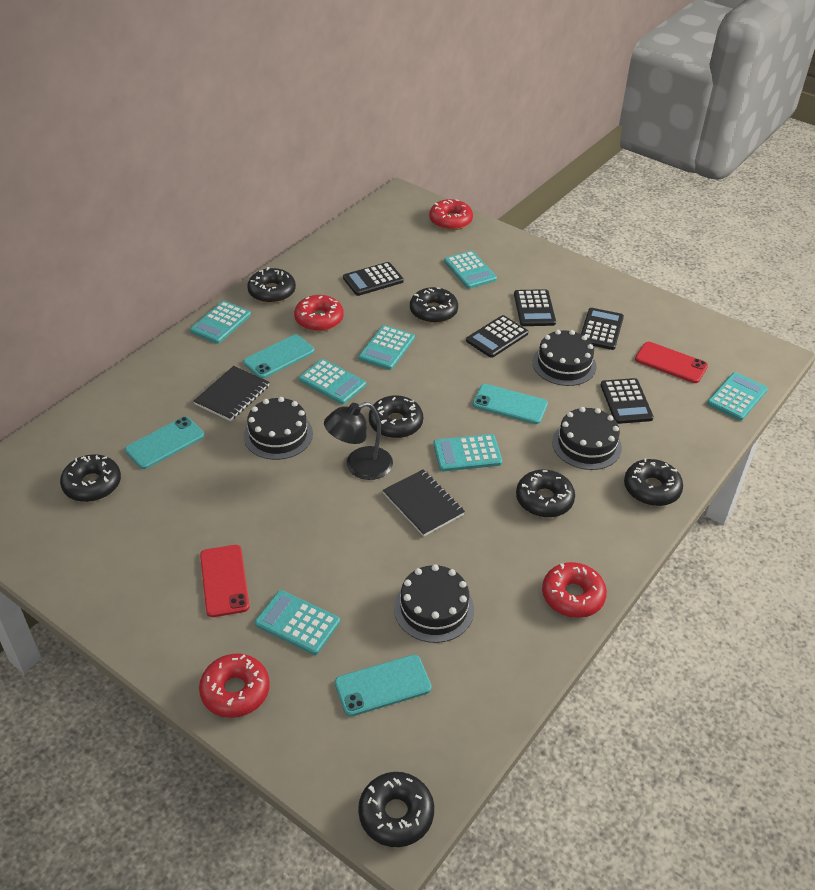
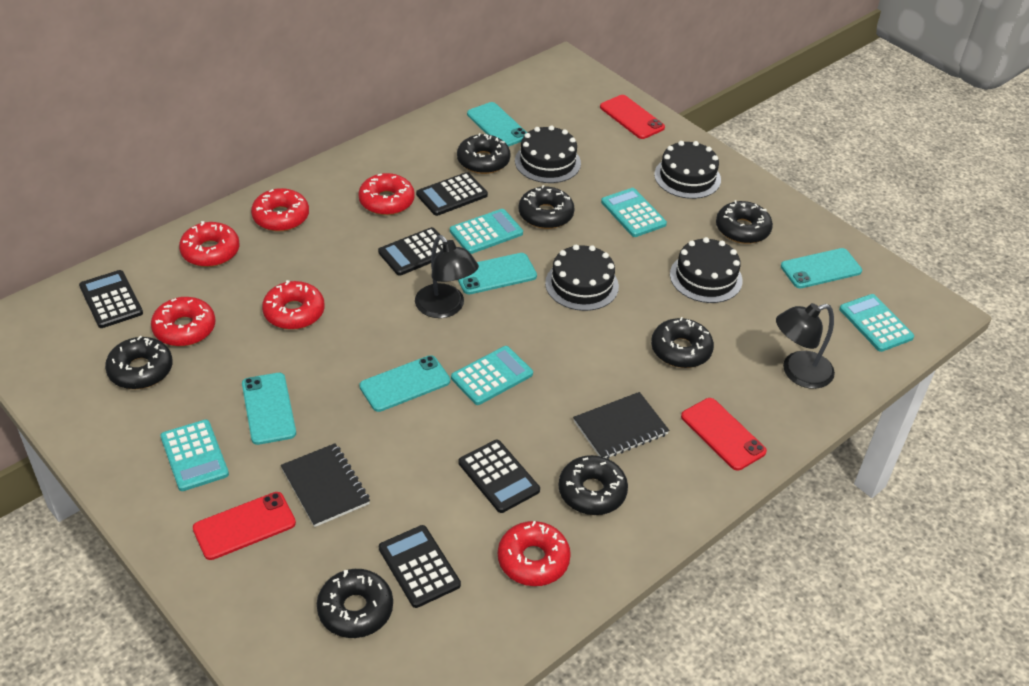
black lamp: [324,402,393,480] = 1 -> [415,235,479,318] [776,303,835,389] = 2
red donut: [199,654,270,718] [294,295,344,331] [429,199,473,230] [542,562,607,618] = 4 -> [151,297,215,346] [179,221,240,267] [251,188,309,232] [262,280,325,330] [358,173,415,215] [498,521,571,586] = 6
red phone: [200,545,250,617] [635,342,708,383] = 2 -> [193,492,296,560] [600,95,665,139] [681,398,767,471] = 3
turquoise calculator: [190,301,251,344] [255,590,340,655] [299,359,366,404] [359,325,415,370] [433,434,502,471] [444,251,497,289] [707,372,768,421] = 7 -> [160,419,229,491] [450,209,523,254] [451,346,533,405] [601,188,667,237] [839,294,914,352] = 5
turquoise phone: [125,417,204,469] [243,334,314,379] [335,655,431,717] [473,384,548,424] = 4 -> [242,373,296,445] [359,355,450,412] [458,253,537,294] [467,102,527,147] [781,248,862,288] = 5

